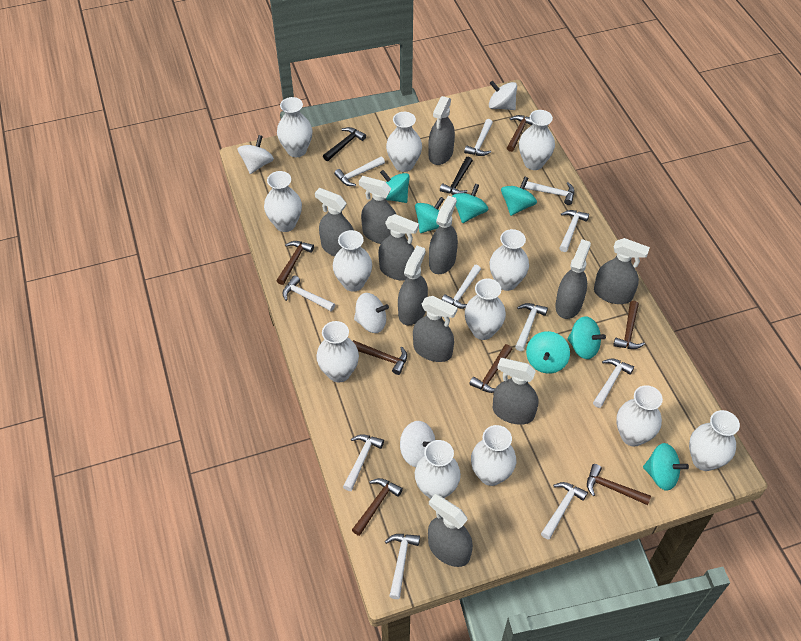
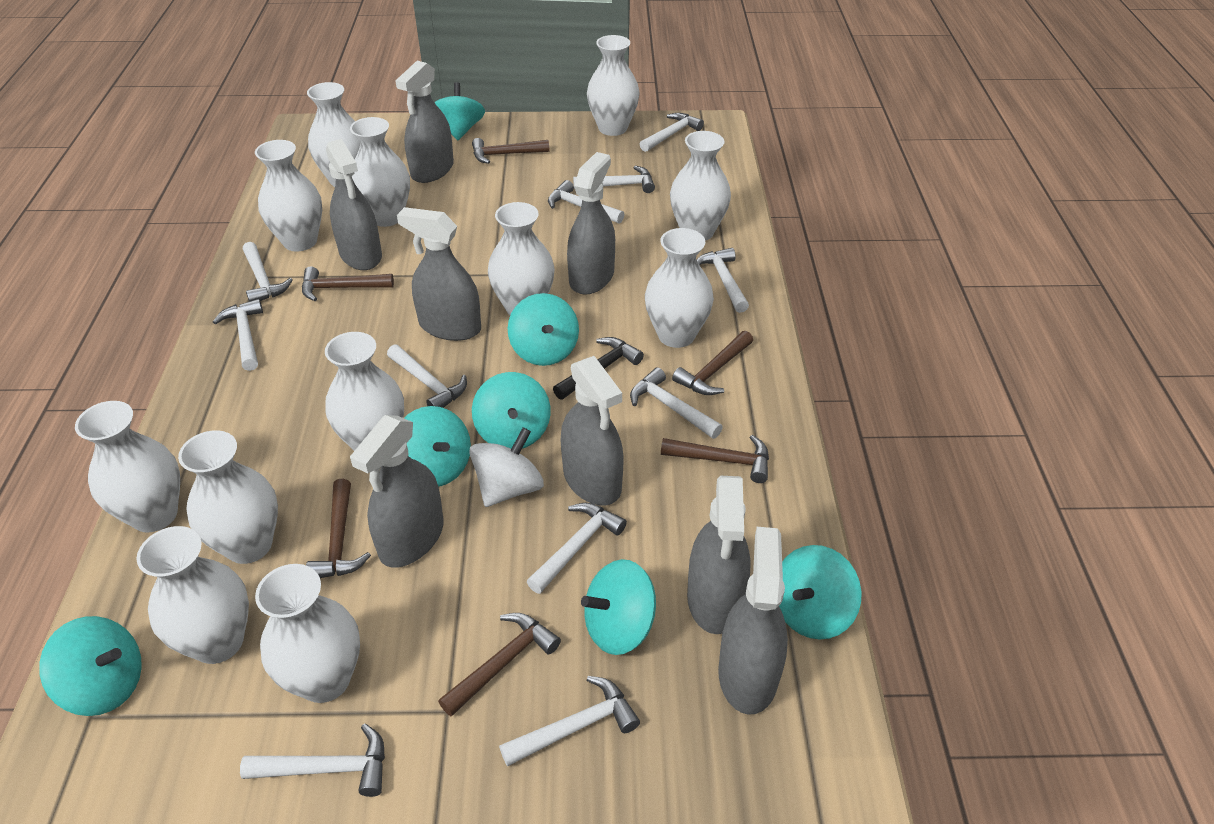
black hammer: [323,127,366,161] [440,157,473,195] = 2 -> [553,337,644,400] = 1
brown hammer: [277,241,314,285] [352,478,403,536] [353,340,407,375] [469,344,512,393] [507,115,532,152] [587,464,651,505] [613,301,645,349] = 7 -> [302,267,394,301] [306,479,371,578] [438,613,561,717] [472,138,549,164] [661,435,769,483] [672,331,753,395] = 6
grey spray bottle: [315,188,354,257] [359,176,397,244] [378,214,419,281] [398,246,428,325] [413,296,458,362] [428,96,455,165] [428,494,473,567] [429,196,458,274] [493,358,538,425] [555,239,591,319] [594,238,650,304] = 11 -> [326,139,382,270] [350,415,444,568] [396,61,454,183] [397,207,481,341] [561,356,624,506] [567,152,615,295] [687,476,751,634] [718,527,788,715] = 8
white spinning top: [237,135,274,174] [354,293,389,333] [400,421,435,467] [489,81,517,110] = 4 -> [469,427,544,507] = 1

